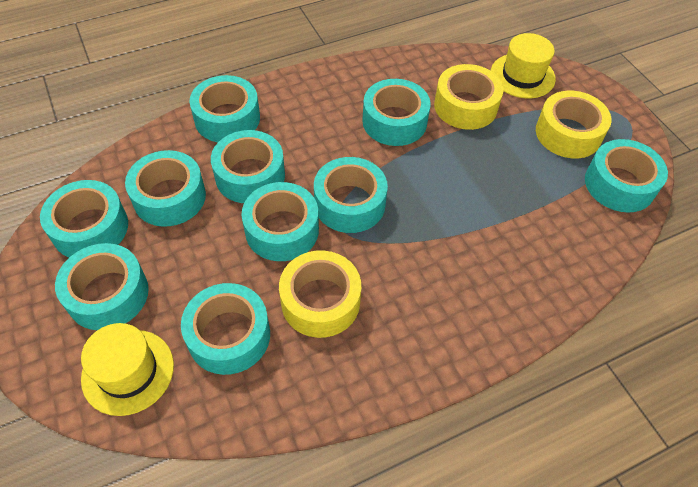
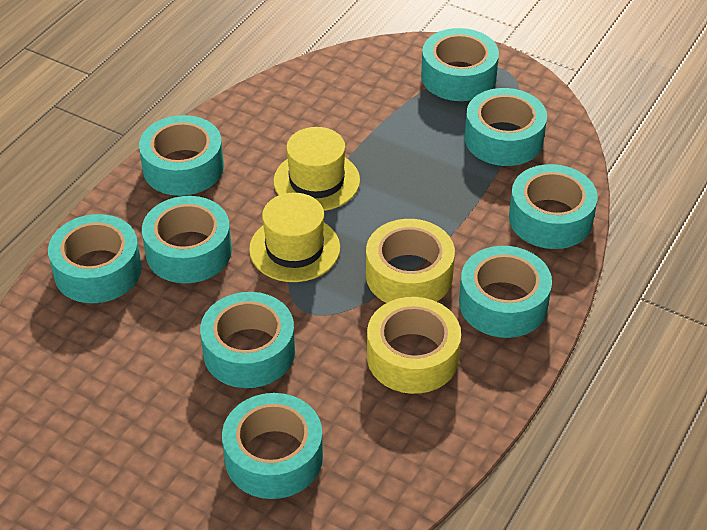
turquoise tape: [40,180,128,257] [55,243,149,330] [125,150,206,227] [181,283,270,375] [189,75,260,142] [211,130,285,203] [241,182,319,261] [314,157,388,233] [362,79,431,146] [585,139,668,212] = 10 -> [48,214,142,303] [139,115,224,196] [142,196,232,283] [200,292,295,388] [222,393,323,499] [421,28,499,101] [459,246,552,338] [464,88,547,166] [509,164,598,249] = 9
yellow tape: [279,250,361,338] [434,64,504,130] [536,91,612,159] = 3 -> [366,219,455,303] [367,297,461,394] = 2

